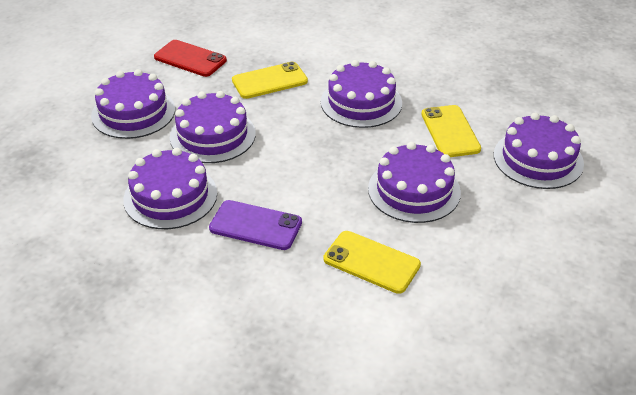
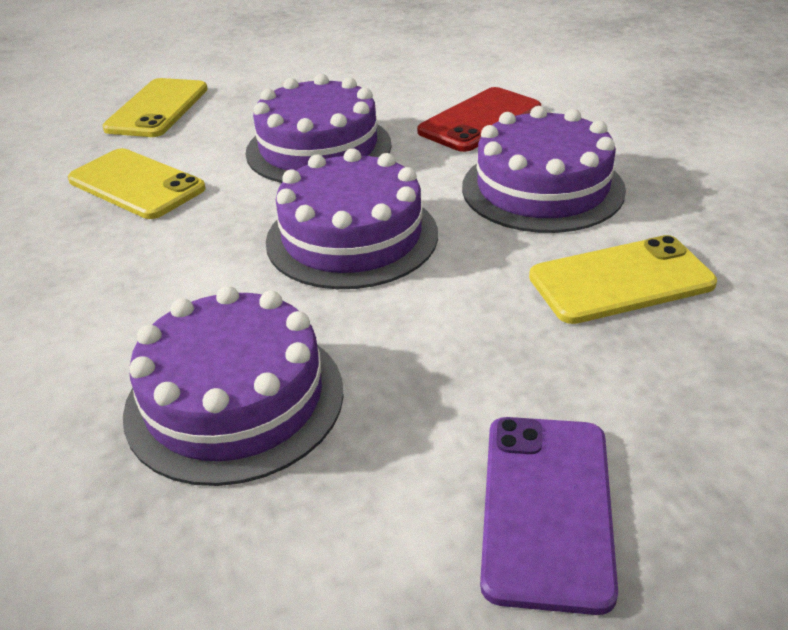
purple cake: [91,69,175,139] [123,148,217,229] [170,91,256,163] [321,60,402,128] [368,142,461,223] [494,113,584,189] = 6 -> [123,286,344,486] [245,74,391,183] [266,148,438,289] [462,106,626,233] = 4

